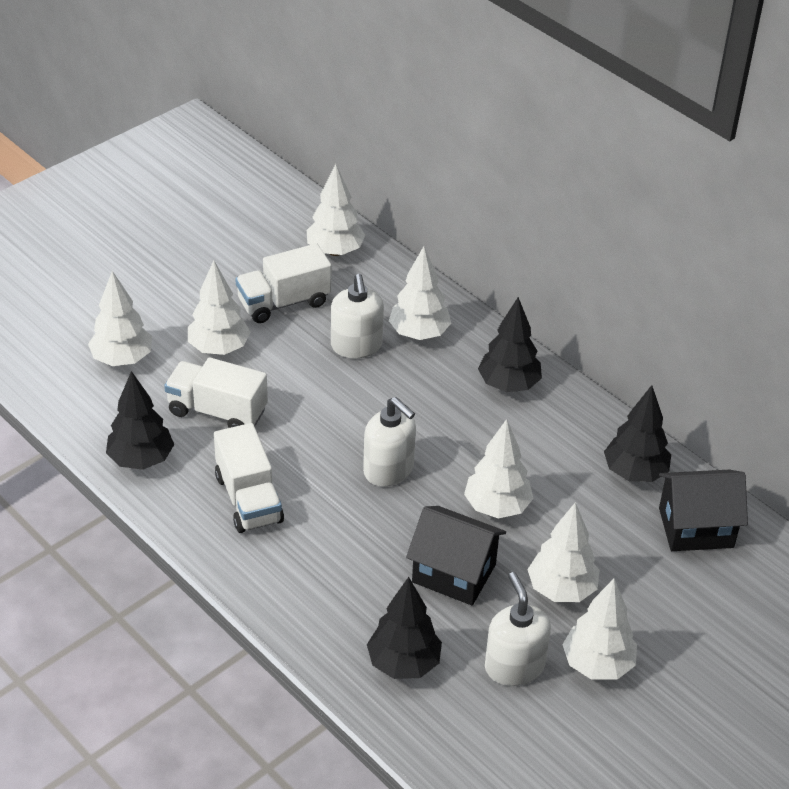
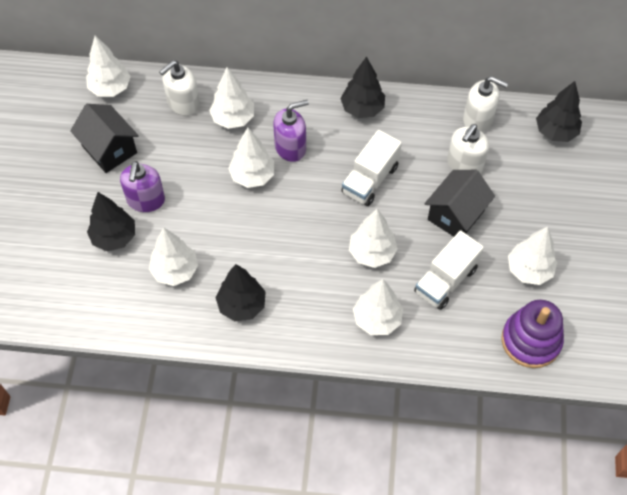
purple soap dispenser: none = 0 -> [120,161,165,212] [273,100,309,162] = 2
purple stacking toy: none = 0 -> [501,300,564,368] = 1
white truck: [164,357,268,428] [214,423,284,533] [235,243,331,323] = 3 -> [341,130,402,206] [414,230,484,310] = 2

